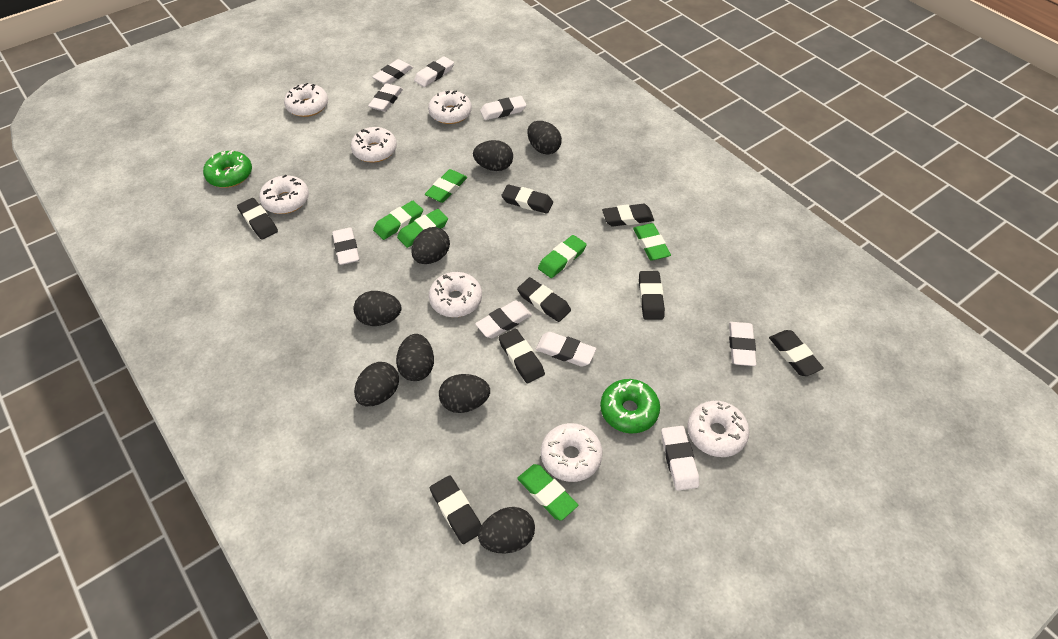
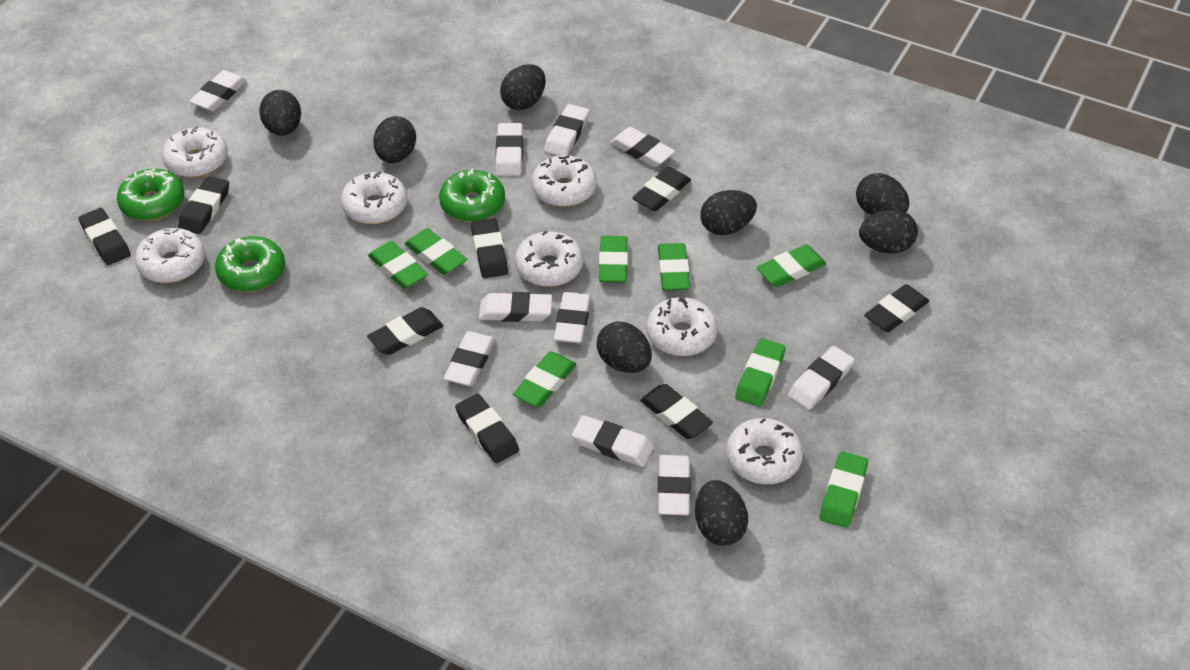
green donut: [203,150,252,188] [600,379,660,433] = 2 -> [117,169,184,221] [215,236,285,292] [439,169,505,222] = 3
green eraser: [373,201,423,240] [397,209,448,248] [425,169,467,203] [517,464,578,521] [538,235,587,278] [633,223,671,260] = 6 -> [368,241,428,289] [404,228,467,275] [513,352,577,407] [599,236,628,283] [658,243,690,291] [735,338,786,407] [756,245,827,287] [820,451,868,528] = 8
white eraser: [332,227,360,265] [368,83,403,112] [372,59,413,84] [414,56,454,87] [475,300,532,338] [480,96,527,120] [535,332,596,367] [661,426,699,491] [729,322,756,366] = 9 -> [189,70,247,111] [443,331,496,386] [479,292,552,322] [496,123,523,176] [544,104,589,156] [554,292,591,343] [572,415,654,467] [610,127,675,167] [658,455,691,515] [788,346,855,410] = 10

